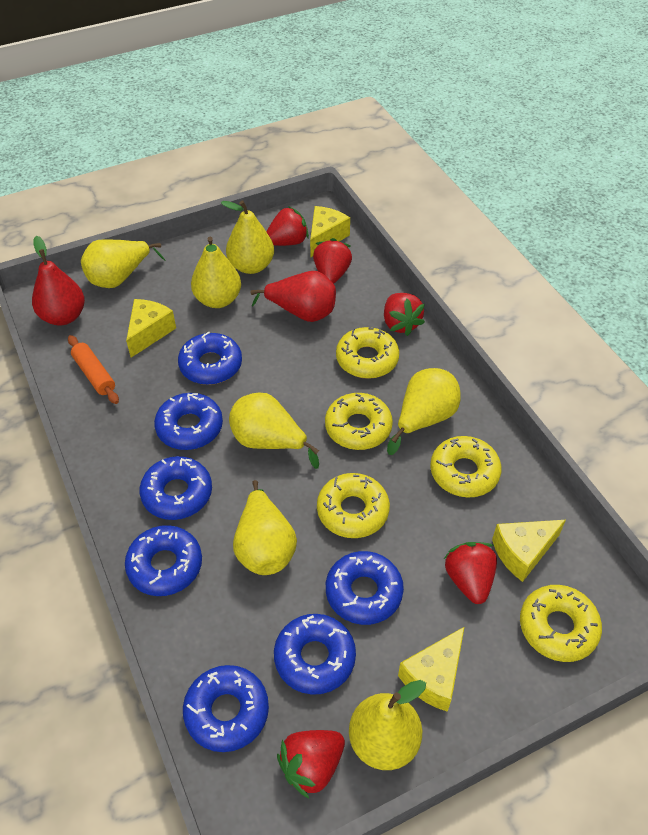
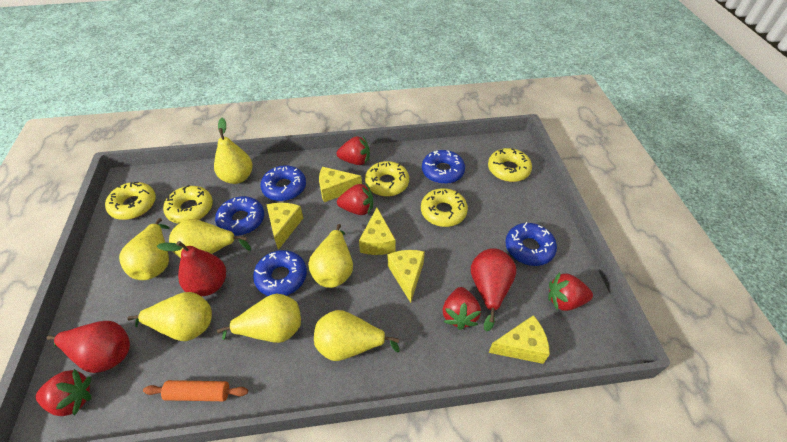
blue donut: [125,525,202,596] [139,456,212,520] [154,393,223,450] [178,331,242,385] [183,665,269,752] [274,614,356,695] [326,551,404,625] = 7 -> [215,196,264,236] [253,250,307,296] [261,165,306,201] [422,150,465,184] [505,222,557,266] = 5
red pear: [32,236,85,326] [251,271,336,322] = 2 -> [46,321,130,373] [157,241,226,296] [471,248,516,332] = 3
yellow cheese: [126,299,176,358] [310,206,350,257] [398,626,465,712] [492,520,566,582] = 4 -> [266,203,303,250] [319,167,362,202] [359,208,396,255] [388,250,425,303] [488,315,550,364] = 5

